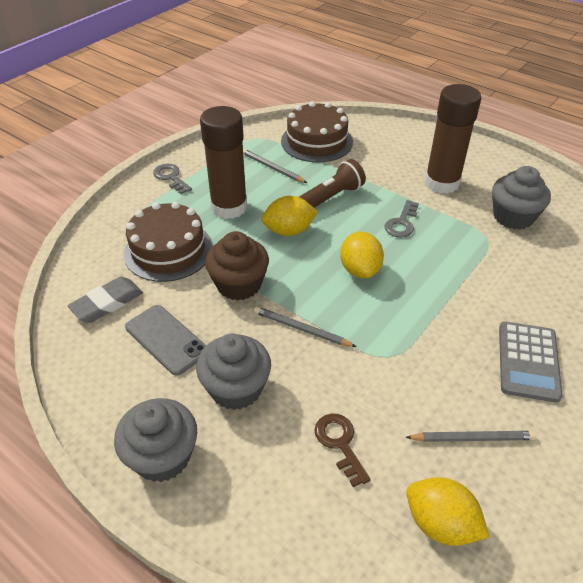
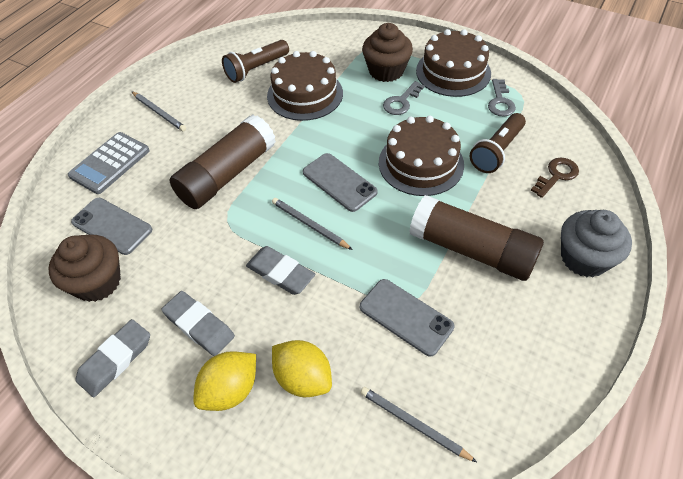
brown cake: [124,202,212,282] [281,101,353,162] = 2 -> [267,51,343,121] [379,116,464,196] [416,29,491,97] = 3
brown cupcake: [205,231,269,301] = 1 -> [48,234,121,302] [362,23,413,82] = 2
brown flashlight: [299,159,366,208] = 1 -> [222,40,289,83] [470,113,526,173] = 2
grey cupcake: [114,398,197,482] [196,333,271,410] [492,166,551,230] = 3 -> [561,210,632,277] = 1
grey eraser: [67,277,143,323] = 1 -> [76,319,150,397] [161,291,235,356] [246,246,315,295] = 3
grey phone: [125,305,207,376] = 1 -> [71,198,152,255] [303,153,378,212] [360,279,455,357] = 3
yellow lemon: [261,196,318,236] [340,232,384,278] [406,477,490,546] = 3 -> [193,351,256,411] [272,340,332,397] = 2

